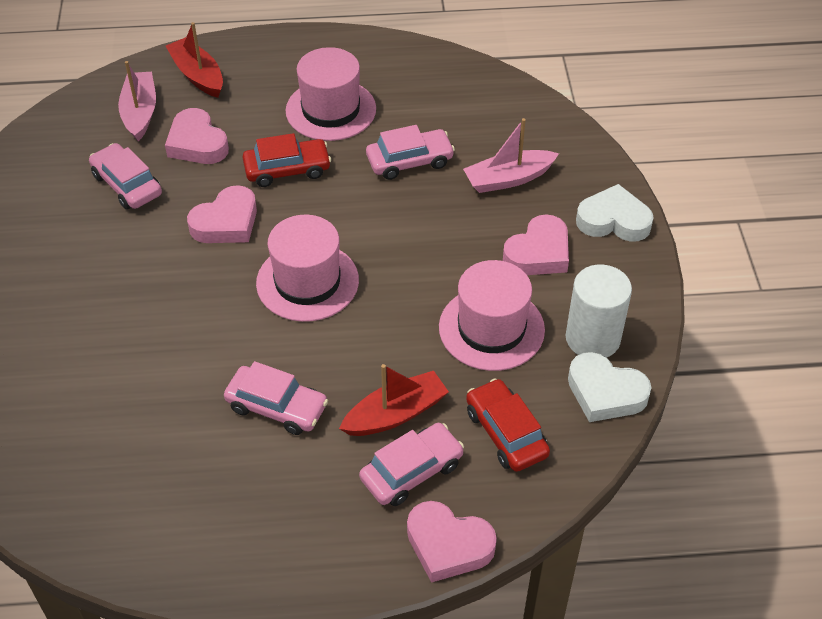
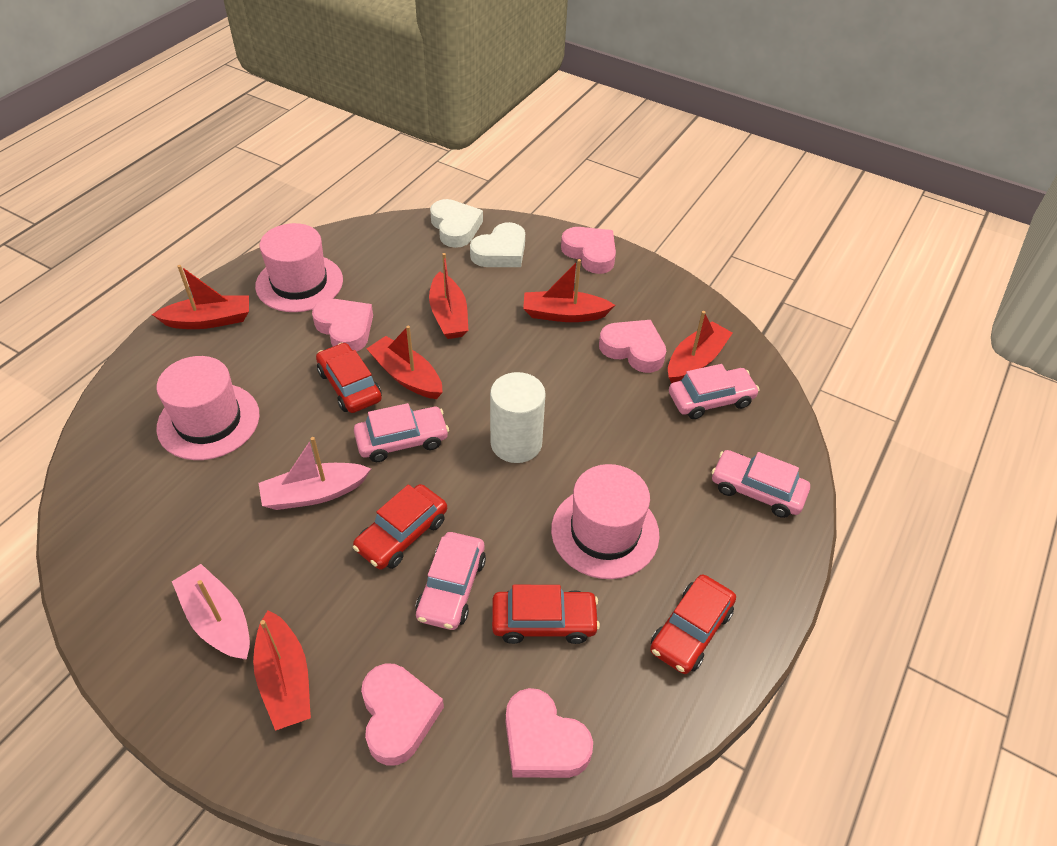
pink heart: [165,108,229,164] [187,185,257,243] [407,501,497,583] [503,214,569,275] = 4 -> [312,299,373,352] [361,664,444,765] [506,688,593,778] [561,227,616,274] [599,320,666,373] = 5
red boat: [166,22,223,98] [339,364,449,436] = 2 -> [152,265,249,329] [253,610,311,731] [366,326,443,399] [429,253,468,339] [523,259,615,322] [668,311,733,383] = 6
red car: [243,133,331,187] [466,378,550,472] = 2 -> [316,343,382,413] [353,484,447,570] [492,585,600,644] [650,574,736,674] = 4

